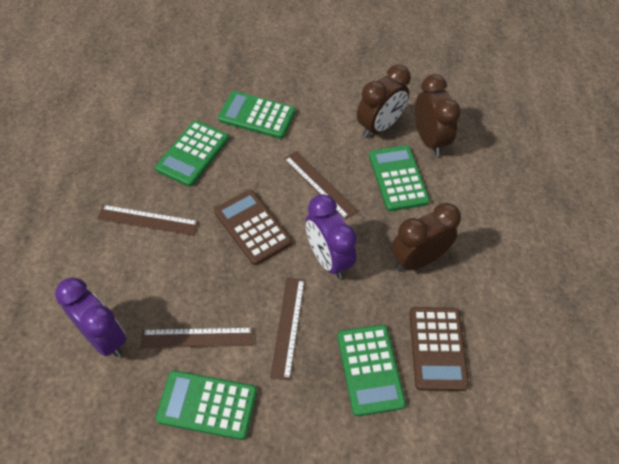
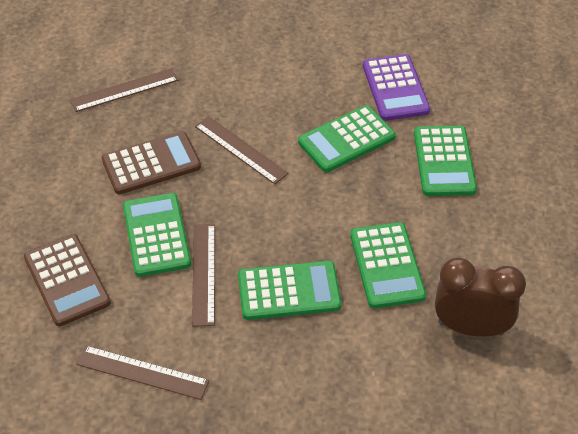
brown clock: [357,65,411,138] [391,203,461,271] [415,74,461,156] = 3 -> [435,258,526,337] = 1
purple calculator: none = 0 -> [363,54,430,121] = 1
purple clock: [55,277,126,357] [306,194,357,279] = 2 -> none = 0

